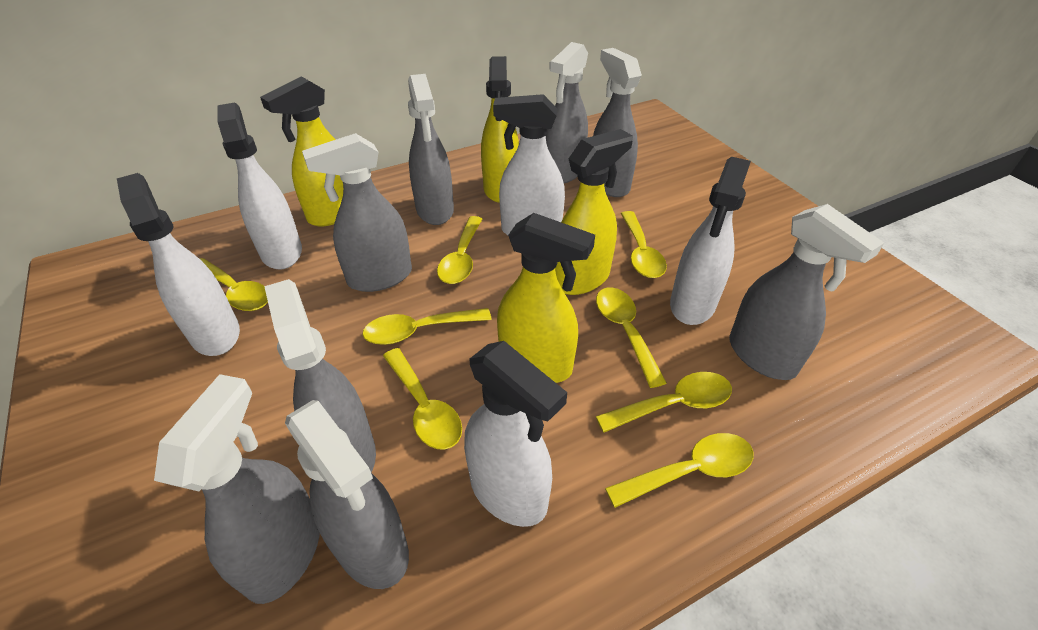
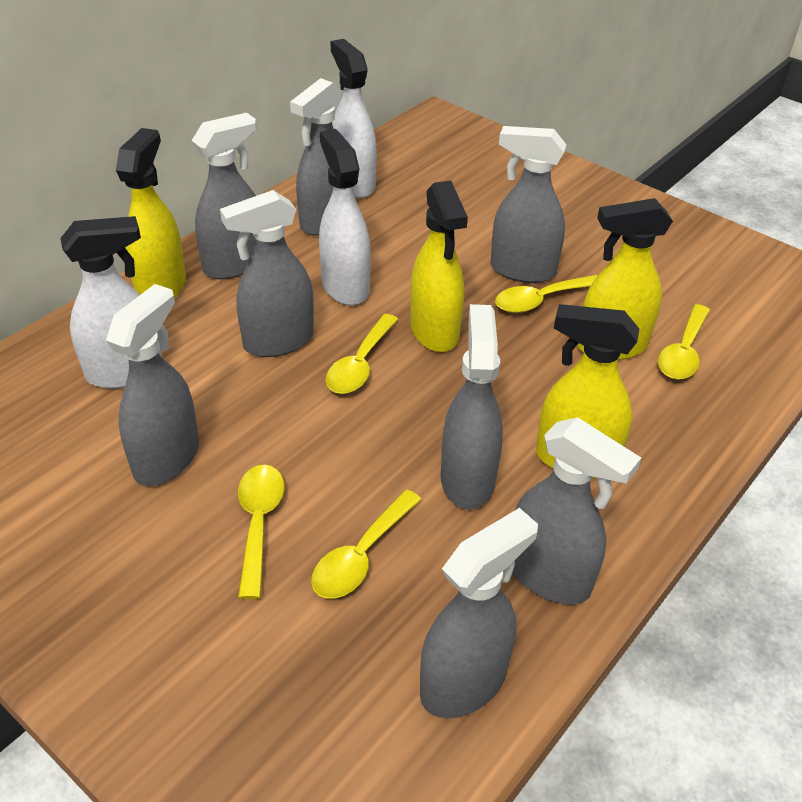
white spray bottle: [117,173,240,356] [217,102,302,270] [464,341,567,527] [493,94,565,235] [670,157,751,325] = 5 -> [60,216,162,389] [319,129,371,306] [330,39,377,198] = 3
yellow spoon: [200,258,268,311] [362,308,492,345] [383,348,462,450] [437,216,482,284] [596,287,667,388] [596,372,732,433] [605,433,754,508] [621,211,667,278] = 8 -> [238,465,284,599] [311,489,422,599] [326,314,398,394] [495,275,598,313] [658,304,710,380] = 5

